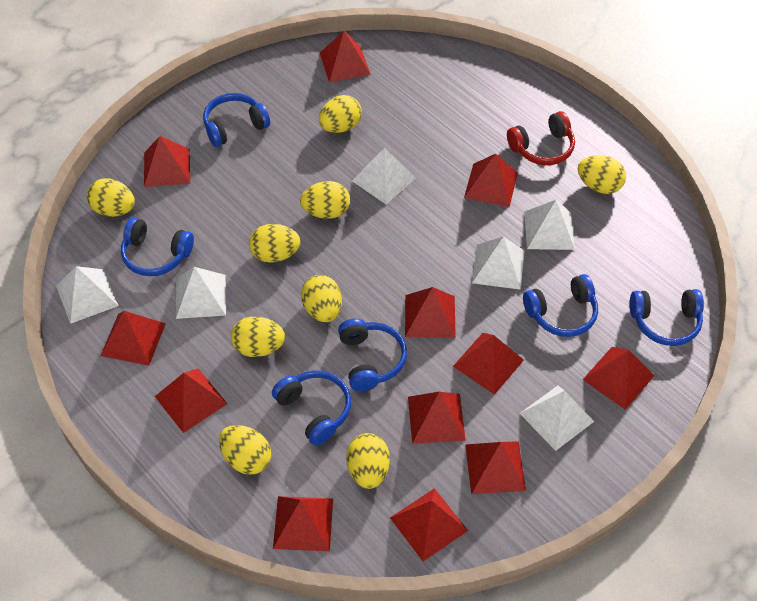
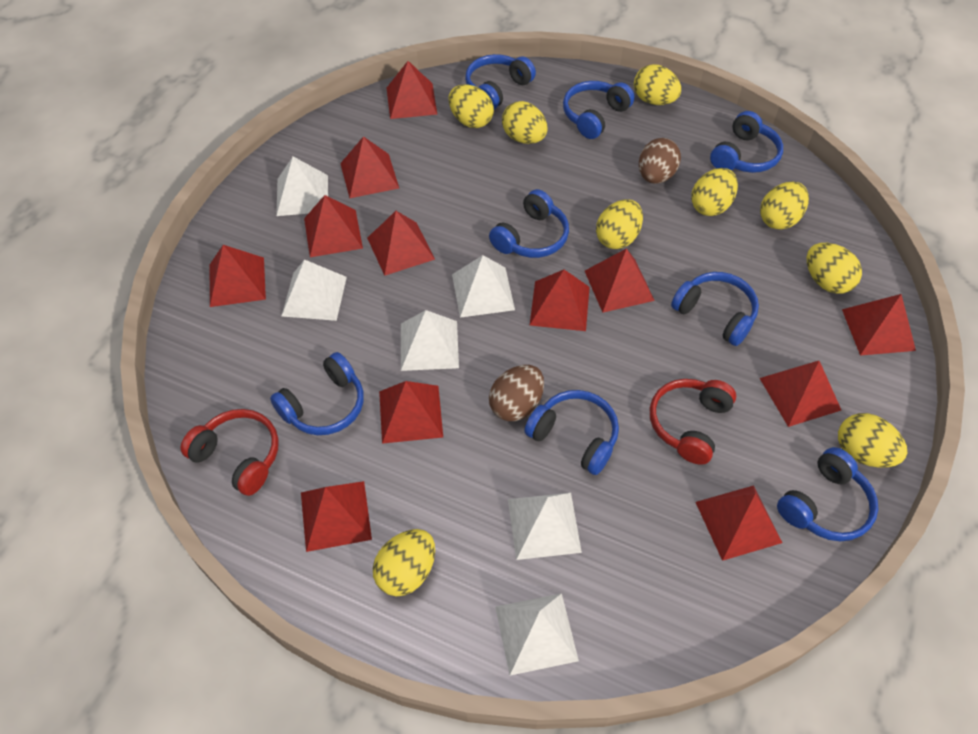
blue headphones: [121,217,194,276] [203,93,270,147] [272,370,351,446] [338,319,407,391] [523,274,598,337] [629,289,704,346] = 6 -> [270,352,364,435] [465,54,536,109] [489,189,569,258] [524,390,619,475] [563,81,635,139] [671,272,759,346] [710,111,783,173] [777,447,878,541] = 8
brown egg: none = 0 -> [489,365,544,421] [639,138,681,184] = 2
red headphones: [507,111,575,165] = 1 -> [180,409,279,496] [650,379,736,465] = 2

